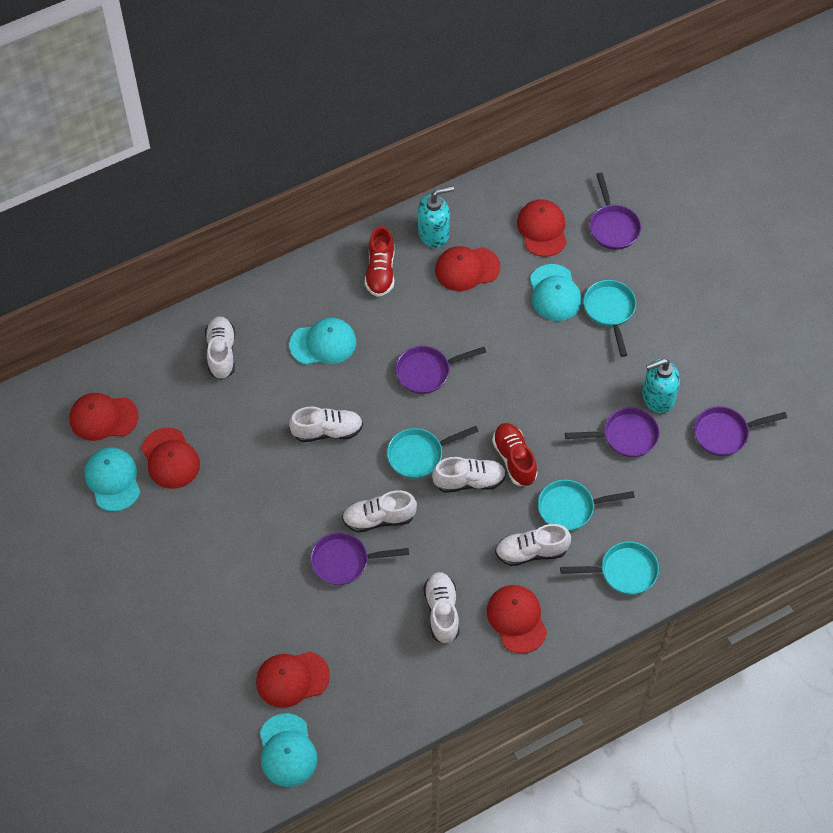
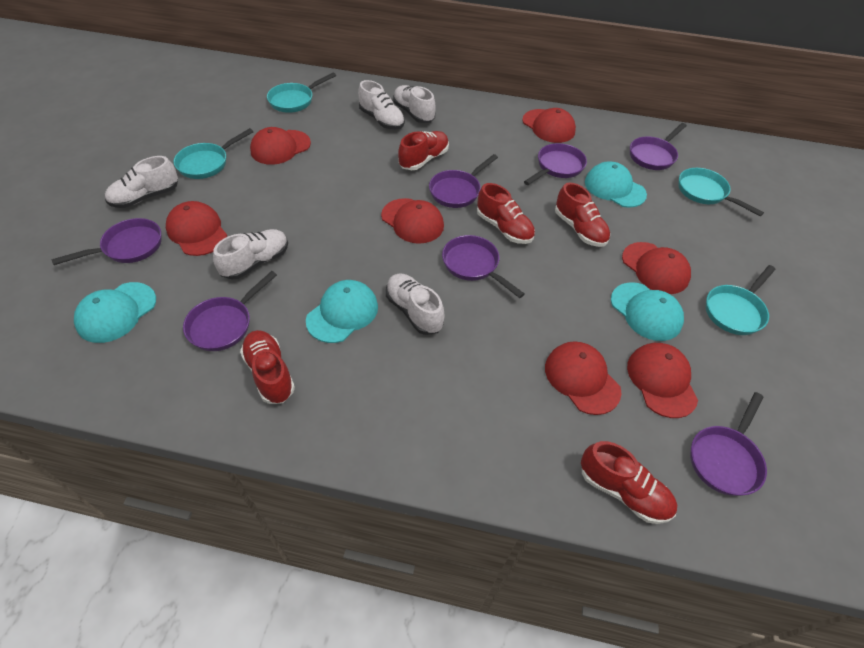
purple pan: [311,532,409,585] [396,346,486,394] [565,407,660,457] [590,172,641,250] [694,406,787,456] = 5 -> [51,218,162,265] [183,271,277,351] [429,154,498,208] [442,235,525,298] [524,143,587,185] [630,123,687,170] [690,392,767,496] = 7
red cap: [69,393,139,441] [142,427,200,489] [256,651,330,708] [435,246,501,291] [487,585,547,653] [517,199,567,257] = 6 -> [166,201,227,256] [250,127,311,165] [381,198,444,244] [522,108,576,143] [545,341,622,415] [622,242,691,294] [627,343,698,418] = 7
red shoe: [365,226,394,297] [492,423,538,486] = 2 -> [240,330,295,404] [398,131,449,170] [477,183,535,244] [555,182,610,247] [581,441,677,524] = 5
turquoise soap dispenser: [418,186,454,248] [642,358,680,413] = 2 -> none = 0
white shoe: [205,316,235,380] [289,407,363,442] [342,490,417,533] [424,572,460,644] [432,457,506,493] [495,524,571,566] = 6 -> [105,156,178,208] [213,229,288,279] [358,80,405,129] [386,274,444,335] [393,85,436,123] = 5

